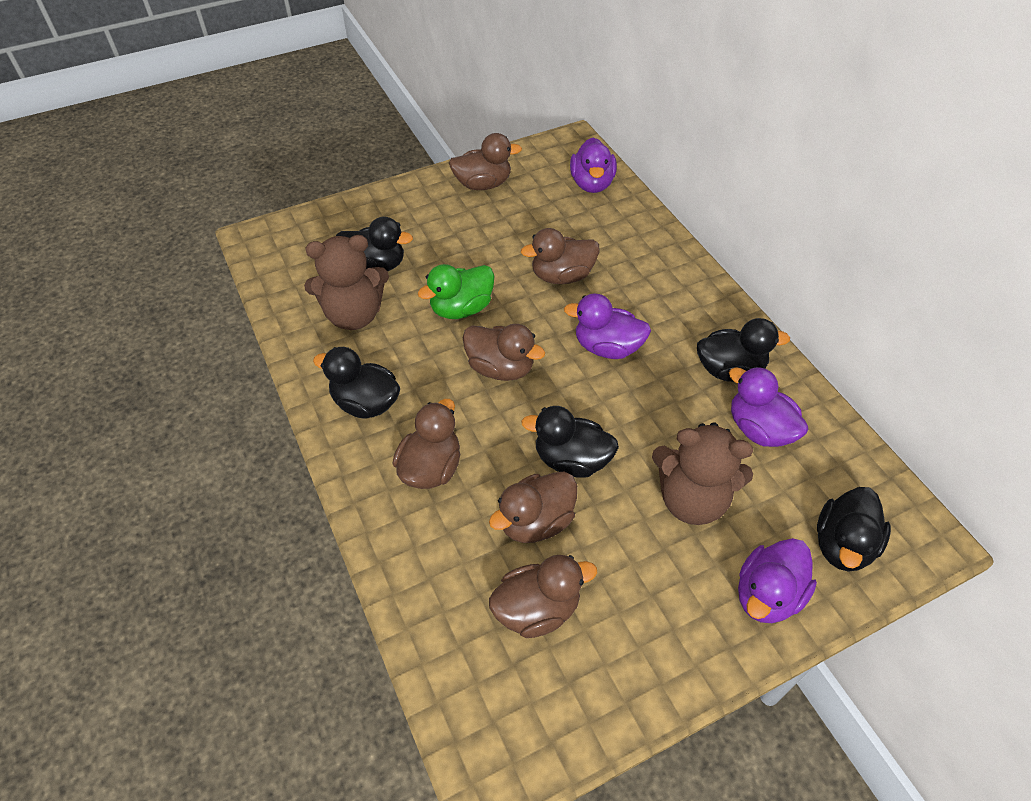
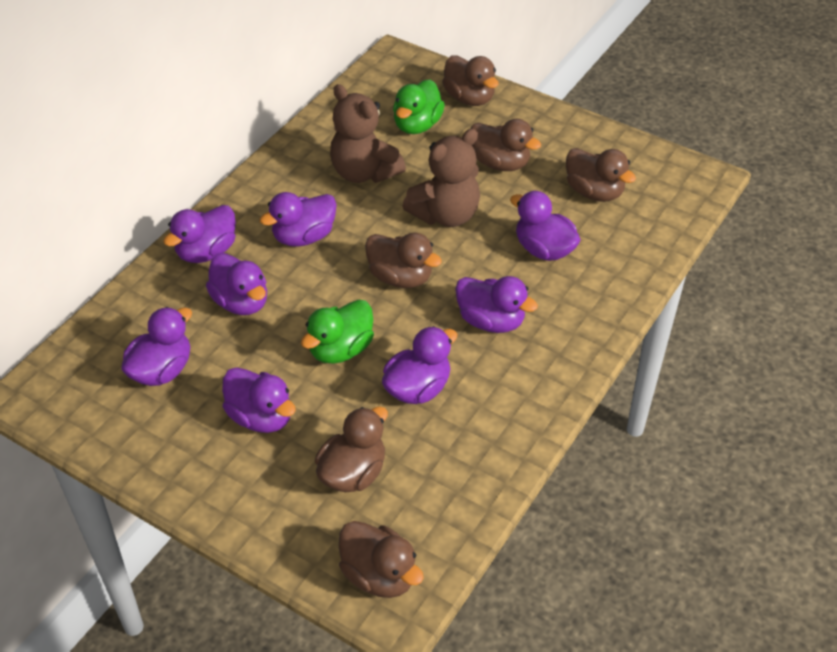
black duck: [313,347,400,419] [336,217,413,271] [521,406,619,478] [697,318,790,382] [817,487,891,572] = 5 -> none = 0
green duck: [418,264,494,319] = 1 -> [301,300,374,364] [393,79,445,134] = 2
purple duck: [564,294,651,359] [570,137,617,193] [729,367,808,447] [738,538,817,623] = 4 -> [121,307,192,386] [163,205,236,263] [206,253,267,315] [222,367,296,433] [259,192,337,247] [382,326,458,404] [455,276,538,333] [510,191,581,261] = 8

